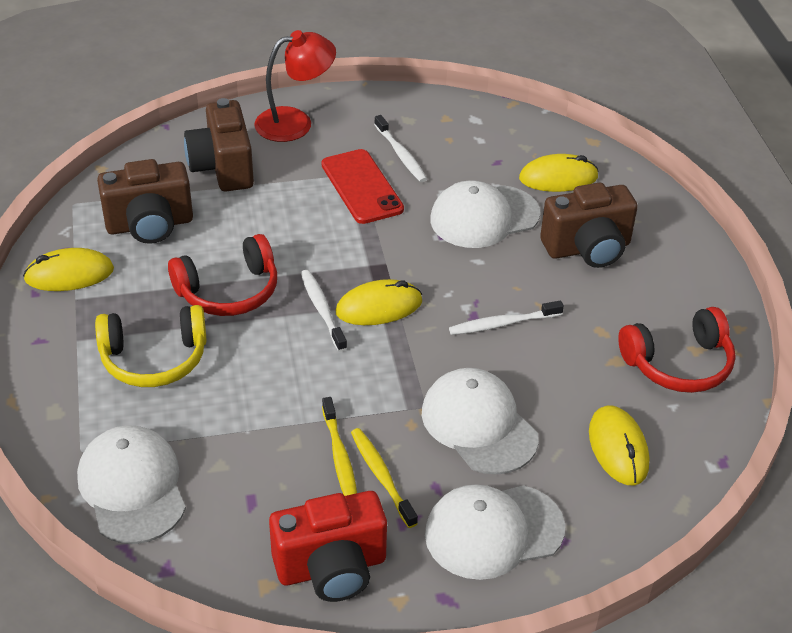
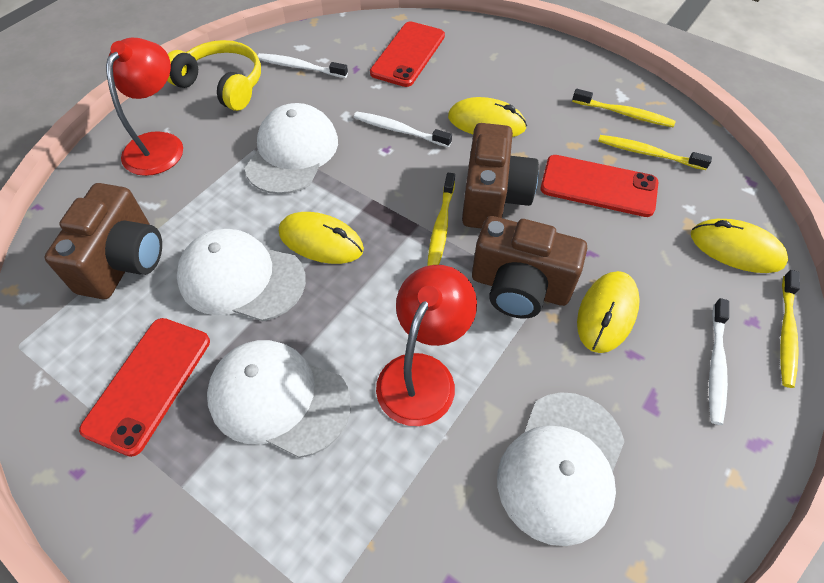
red camera: [269,491,387,602] = 1 -> none = 0
red headphones: [168,234,277,316] [618,307,736,393] = 2 -> none = 0
red lamp: [254,30,336,142] = 1 -> [106,38,183,176] [376,265,477,426] = 2
red phone: [321,149,404,224] = 1 -> [79,318,210,457] [370,21,445,87] [541,155,658,217] = 3
yellow toothbrush: [322,397,357,496] [351,428,418,528] = 2 -> [427,173,455,266] [572,89,676,127] [598,135,712,170] [780,270,800,388] = 4

